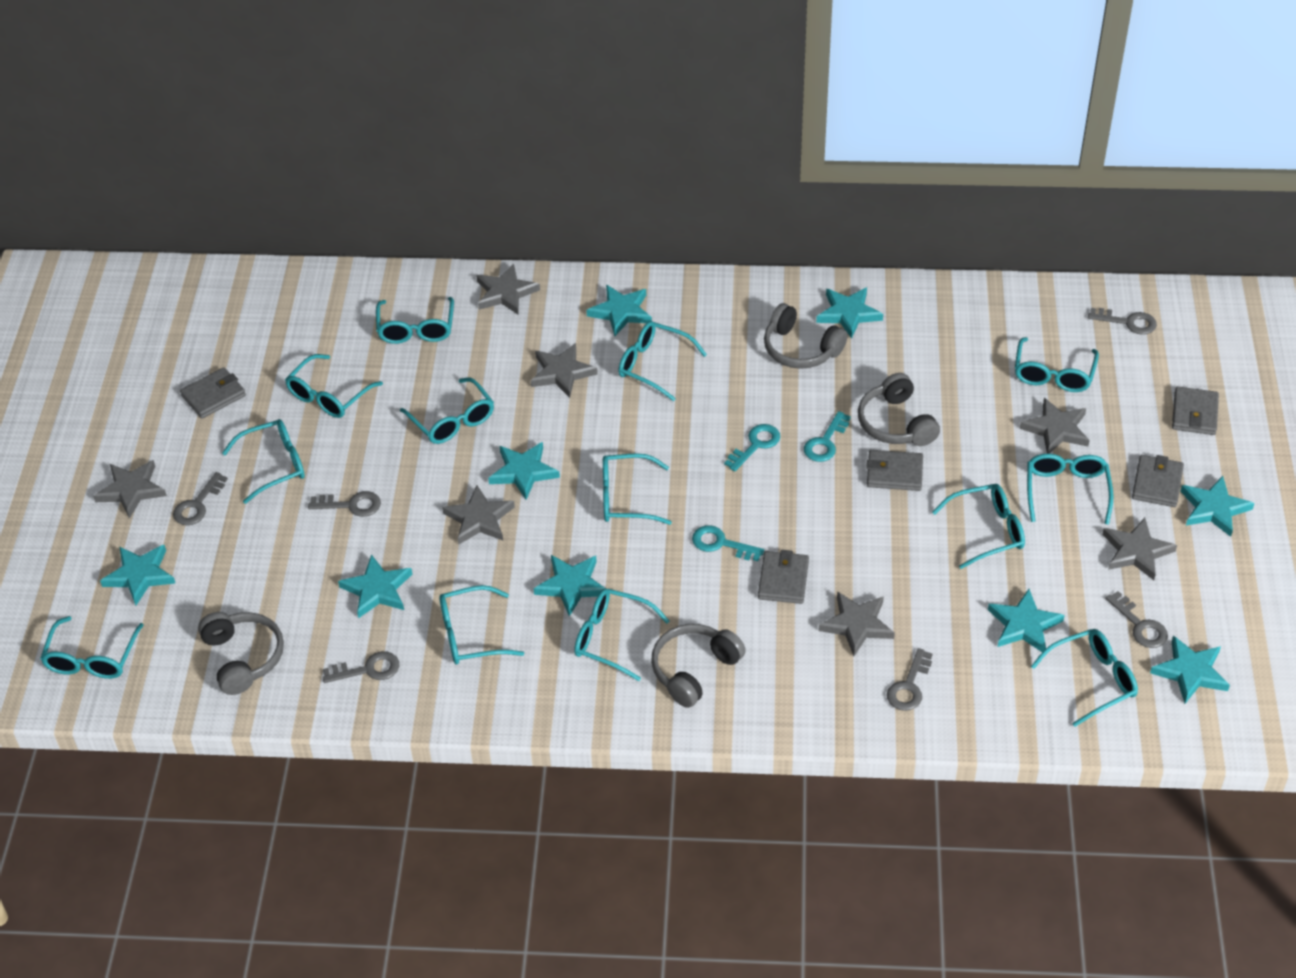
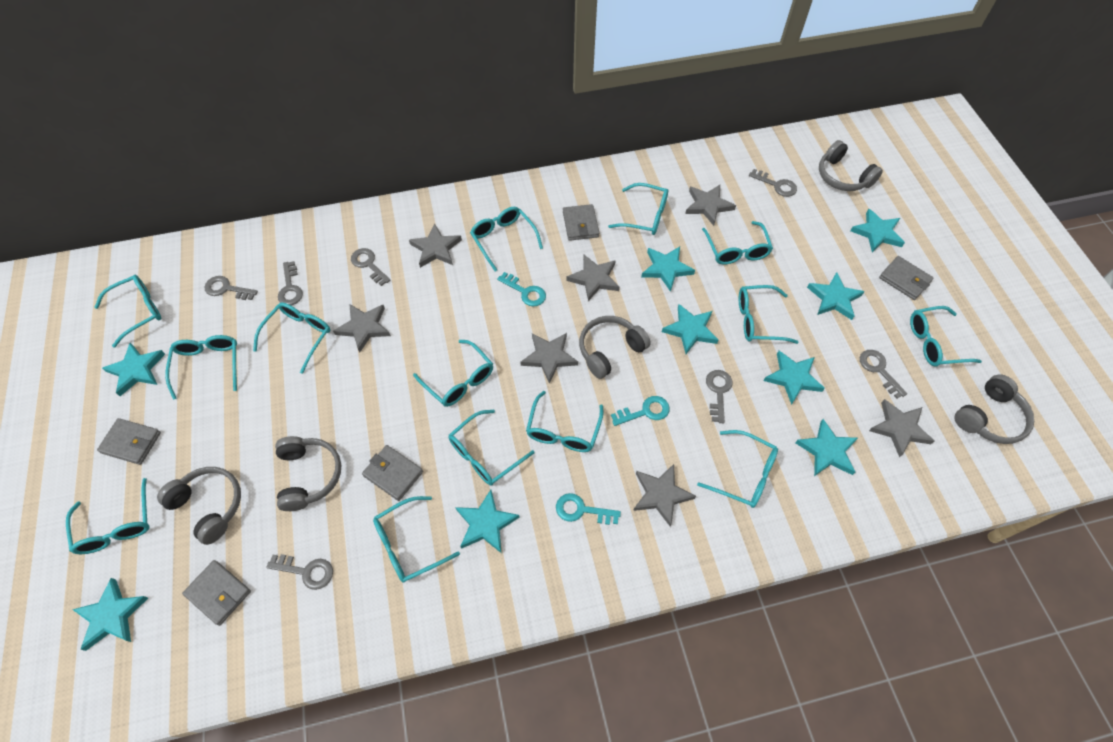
grey headphones: [198,612,284,695] [651,624,746,708] [764,303,848,369] [858,373,940,446] = 4 -> [157,467,241,545] [275,436,341,511] [579,316,651,379] [819,140,883,191] [954,374,1034,444] = 5
grey key: [173,472,228,525] [308,491,381,517] [322,651,399,683] [887,648,933,711] [1088,308,1157,335] [1106,591,1168,648] = 6 -> [204,276,258,300] [266,554,333,590] [278,261,303,305] [351,248,391,286] [706,370,733,423] [749,169,797,197] [860,350,907,399] = 7
turquoise glasses: [40,616,144,679] [222,419,305,504] [285,354,383,418] [376,297,454,344] [400,377,494,444] [439,585,524,665] [574,588,669,681] [603,453,672,525] [618,321,707,401] [932,484,1025,569] [1015,337,1099,392] [1027,454,1114,525] [1031,629,1138,727] = 13 -> [66,478,150,554] [94,275,161,348] [165,335,237,400] [253,303,330,374] [373,496,460,583] [413,340,493,407] [449,410,535,486] [470,207,543,271] [526,391,604,452] [608,183,668,235] [697,430,778,508] [702,221,773,265] [739,285,799,344] [910,306,982,366] = 14

